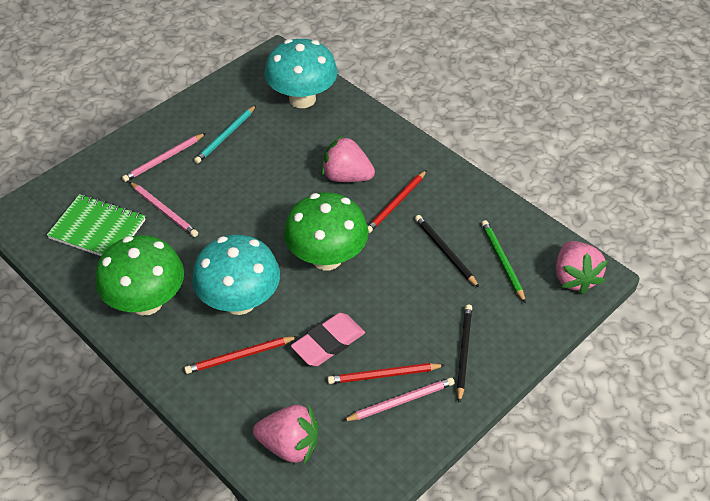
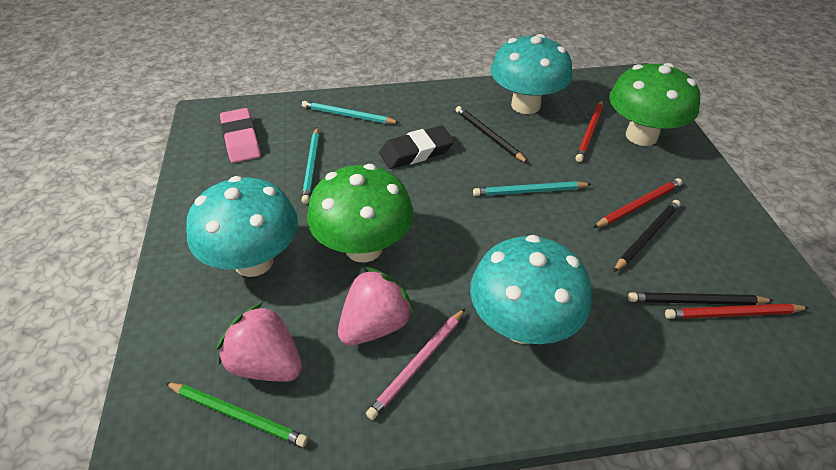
black eraser: none = 0 -> [379,126,454,169] = 1
black pencil: [415,215,479,288] [456,305,472,403] = 2 -> [456,106,528,163] [613,200,681,272] [628,292,774,305] = 3
green notebook: [47,194,146,256] = 1 -> none = 0
pink pencil: [122,133,206,182] [130,182,198,237] [343,377,454,421] = 3 -> [366,309,465,420] = 1
pink strawberry: [253,405,319,464] [321,135,375,182] [556,241,607,295] = 3 -> [217,302,302,382] [338,267,415,345] = 2
turquoise mushroom: [192,235,280,315] [264,39,337,108] = 2 -> [186,176,298,277] [470,235,592,344] [491,34,572,114] = 3
turquoise pencil: [194,105,256,164] = 1 -> [301,127,319,204] [302,101,400,124] [473,181,591,196] = 3

